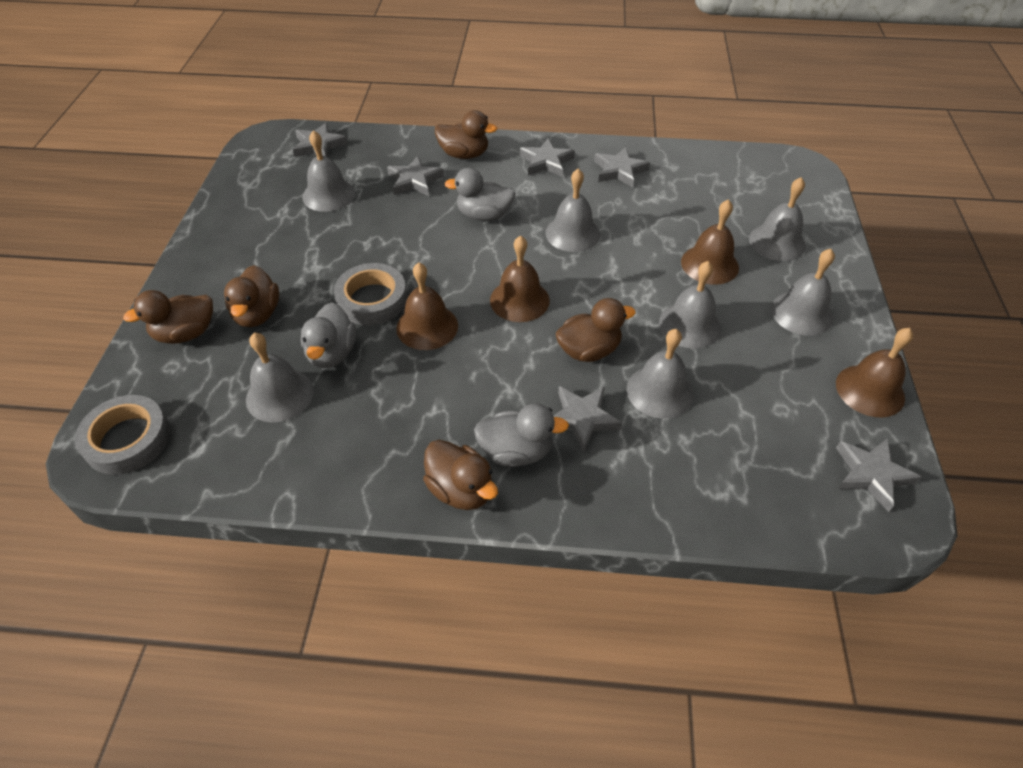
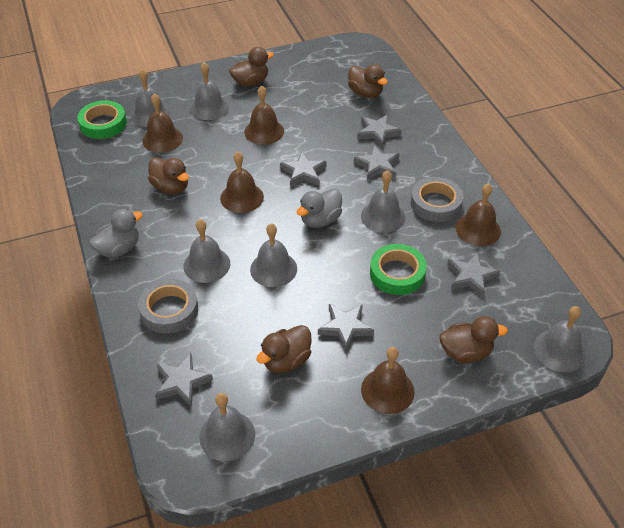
brown bell: [396,262,458,350] [490,235,550,322] [681,199,739,285] [836,328,913,417] = 4 -> [142,93,183,153] [220,152,264,213] [244,86,284,145] [361,347,415,414] [456,183,501,246] = 5
green tape: none = 0 -> [77,100,127,139] [370,244,427,295] = 2
grey duck: [301,302,356,368] [444,168,516,221] [474,403,569,467] = 3 -> [89,209,143,258] [297,188,342,228] = 2

